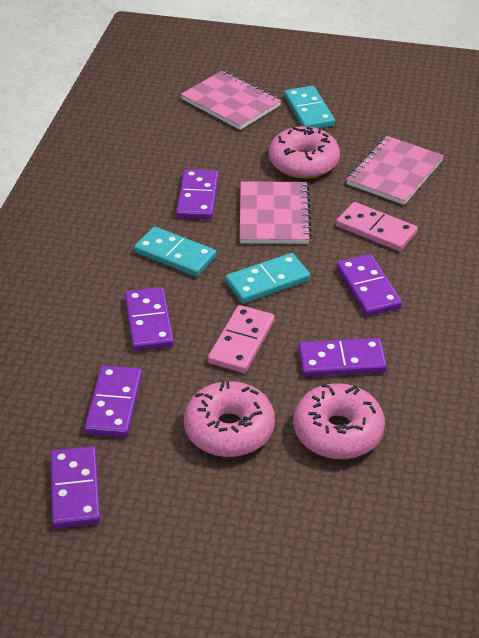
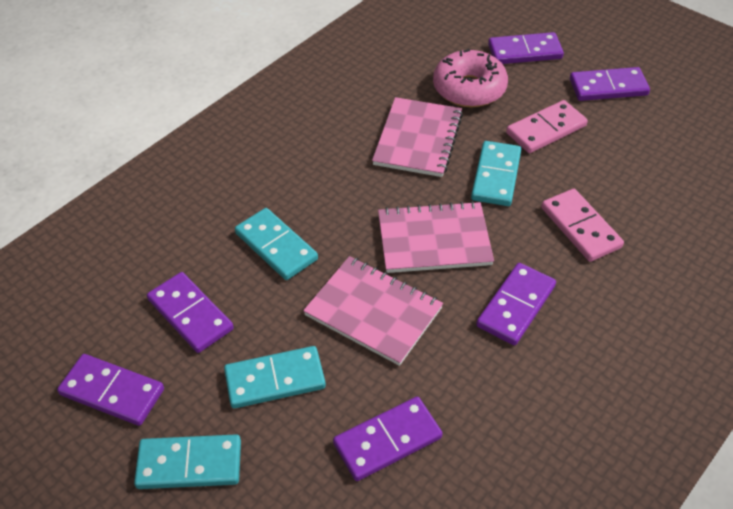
pink donut: [184,380,275,457] [269,126,340,179] [293,383,385,459] = 3 -> [433,49,508,107] = 1
turquoise domino: [134,227,217,277] [225,253,310,303] [284,86,335,129] = 3 -> [134,434,241,489] [224,346,326,409] [235,208,318,280] [471,141,521,206] = 4

